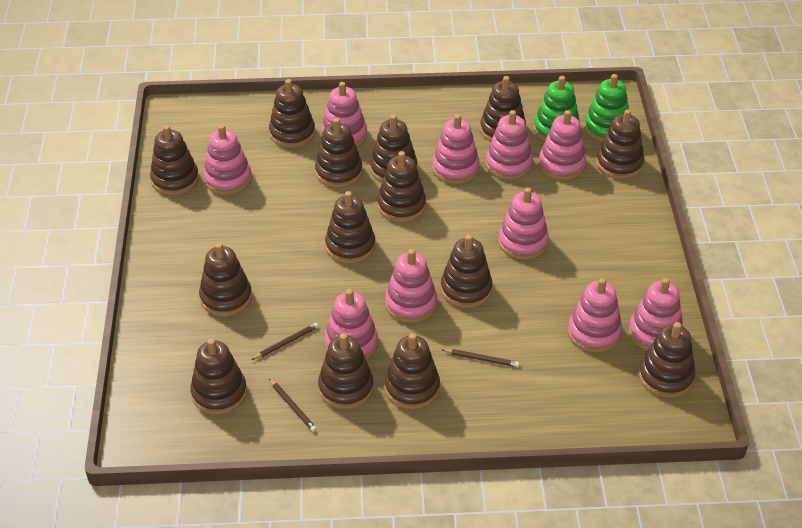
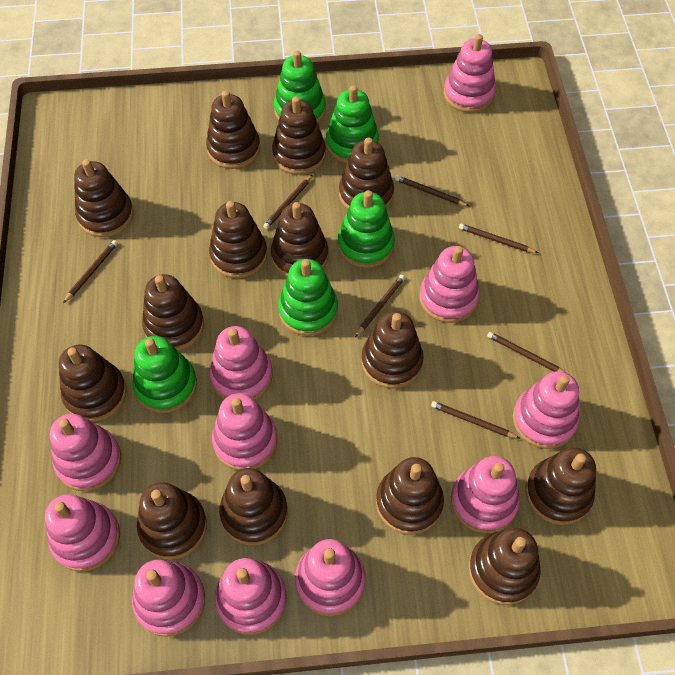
brown pencil: [251,323,319,360] [269,378,317,432] [442,349,520,367] = 3 -> [63,240,118,303] [263,175,313,229] [355,275,405,337] [395,175,469,206] [431,401,520,439] [459,224,538,253] [487,332,566,373] = 7
green stacking toy: [534,76,580,141] [584,74,629,142] = 2 -> [132,336,197,413] [274,51,326,123] [278,259,338,336] [326,85,379,163] [338,190,395,268] = 5
pink stacking toy: [203,125,252,195] [321,82,367,147] [324,289,378,360] [385,249,437,323] [432,114,480,184] [485,110,533,180] [498,188,549,260] [539,110,586,180] [568,278,622,353] [629,278,683,351] = 10 -> [45,494,120,572] [50,414,121,491] [132,560,205,637] [209,326,273,400] [212,393,278,470] [215,558,286,635] [295,539,365,616] [419,246,480,323] [444,34,496,113] [451,456,520,533] [513,371,579,449] = 11

